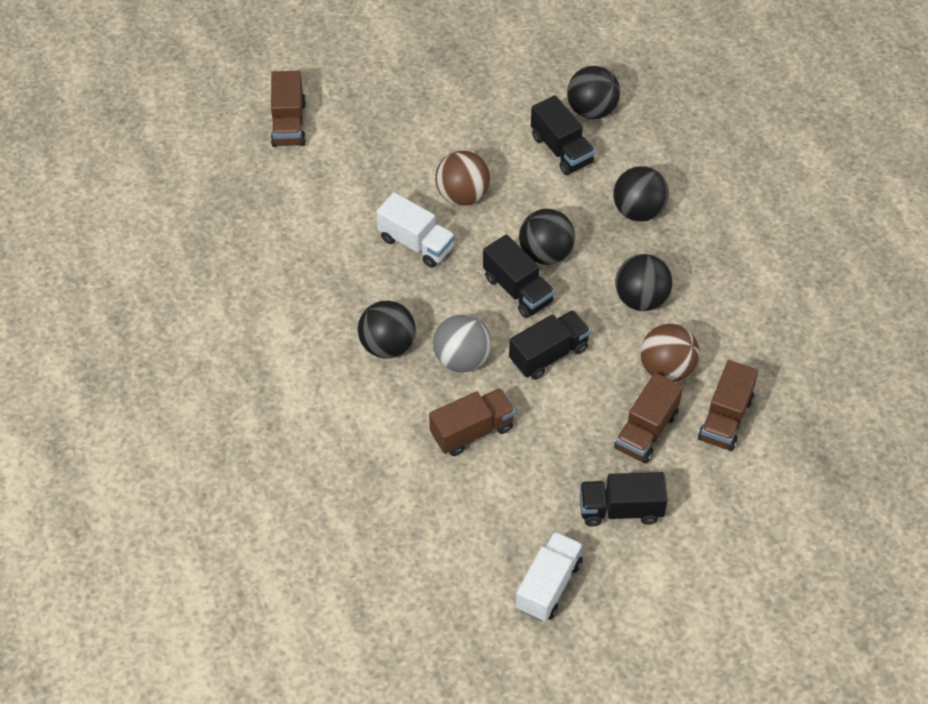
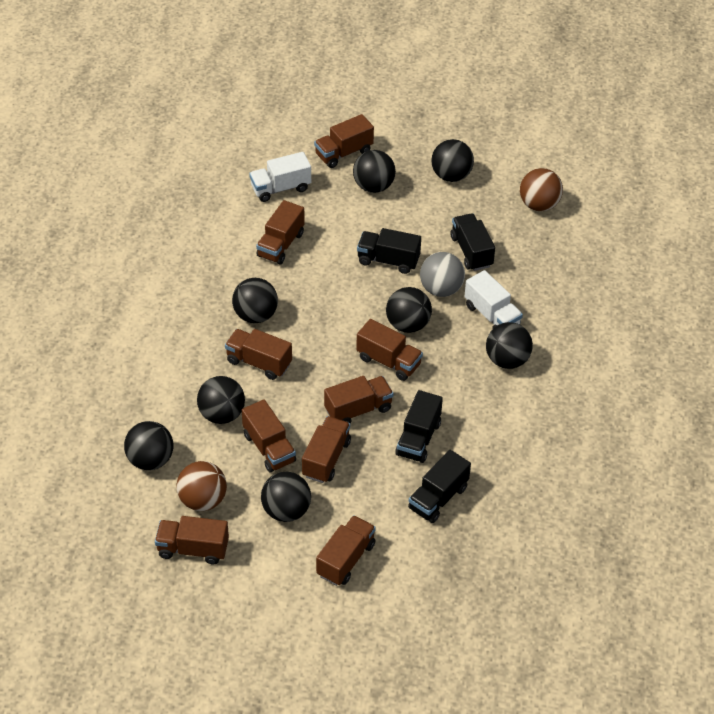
black ball: [358,301,416,359] [519,209,575,265] [567,66,620,119] [613,166,669,222] [615,254,673,311] = 5 -> [124,421,173,470] [197,376,245,424] [232,278,278,323] [261,472,311,522] [353,150,396,193] [386,287,432,333] [431,139,474,182] [486,322,533,369] = 8
brown truck: [271,70,306,147] [429,388,515,456] [614,373,683,463] [698,360,758,451] = 4 -> [155,516,229,564] [225,329,292,380] [242,399,296,473] [256,200,305,265] [302,416,351,483] [314,114,374,168] [316,515,376,586] [324,376,393,423] [356,319,423,381] = 9

